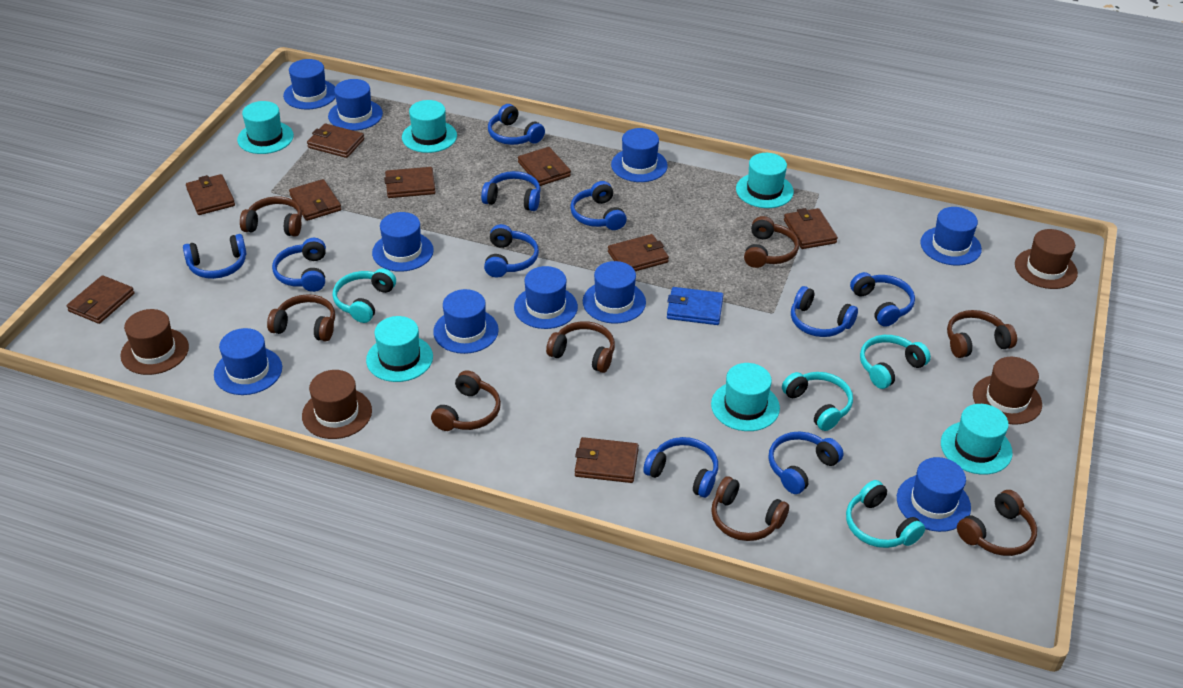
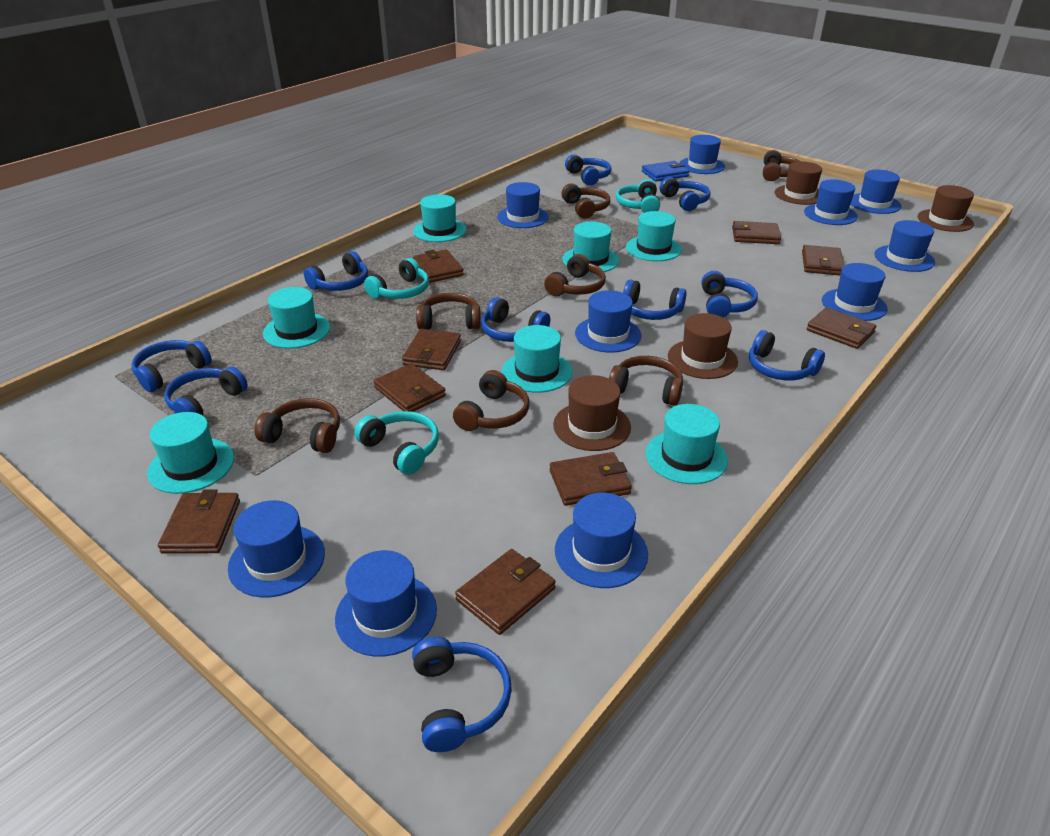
brown headphones: [240,197,302,237] [267,294,335,342] [431,370,501,431] [546,321,615,373] [711,476,789,541] [744,216,799,268] [947,310,1017,358] [957,490,1037,556] = 8 -> [255,398,340,453] [416,293,481,329] [453,370,529,431] [544,254,606,296] [561,183,610,218] [609,356,683,406] [763,150,801,181] = 7
turquoise hat: [237,101,294,154] [366,316,433,382] [402,100,457,153] [711,363,780,431] [736,153,794,208] [941,404,1013,475] = 6 -> [147,412,234,494] [263,287,330,349] [413,194,467,242] [502,325,572,393] [562,222,619,273] [626,211,682,261] [646,404,728,484] = 7
turquoise headphones: [332,268,396,323] [782,372,853,431] [846,480,925,548] [860,335,931,389] = 4 -> [355,411,439,475] [364,258,429,299] [616,179,660,213] = 3

